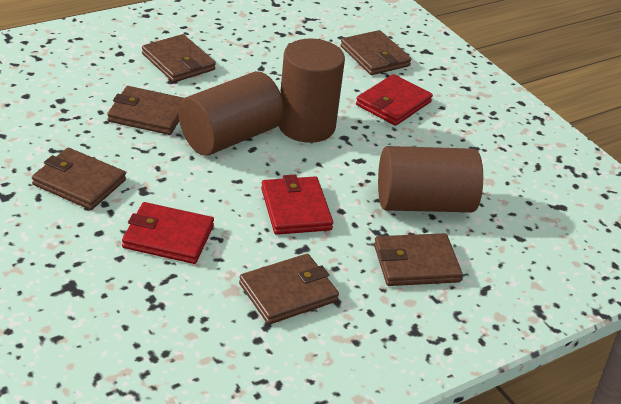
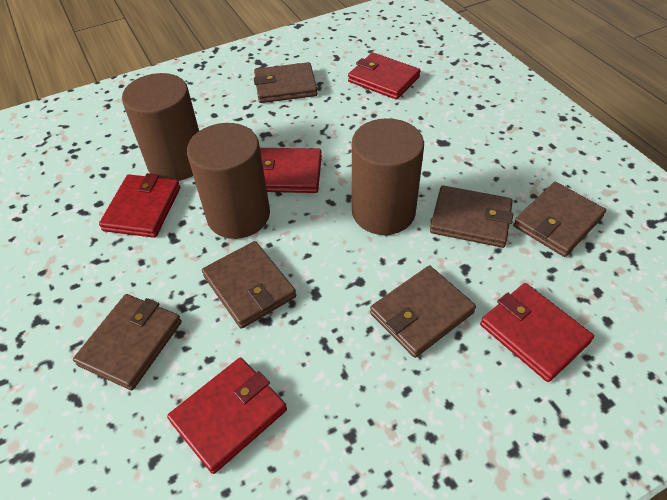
red wallet: [122,202,214,264] [261,175,333,235] [356,74,433,126] = 3 -> [99,173,180,238] [167,357,287,474] [260,148,322,193] [348,52,421,100] [480,283,594,382] = 5

